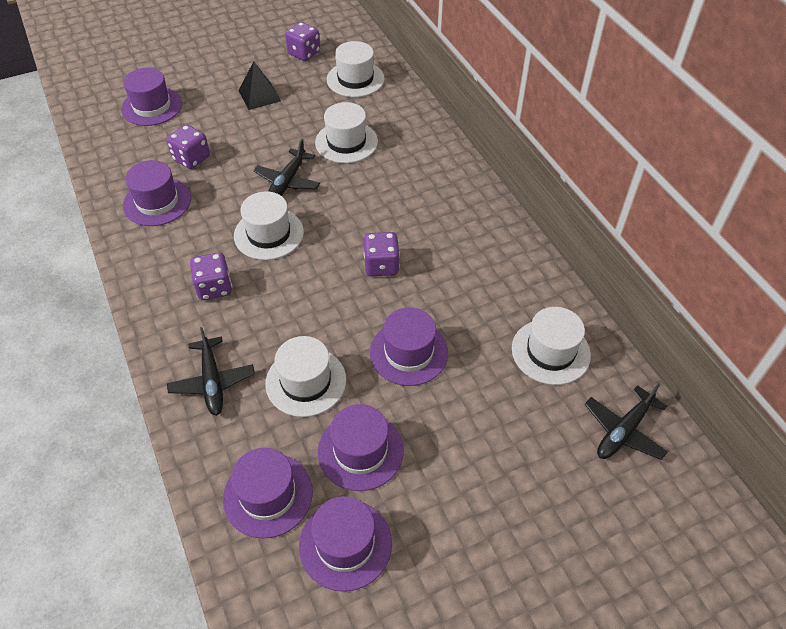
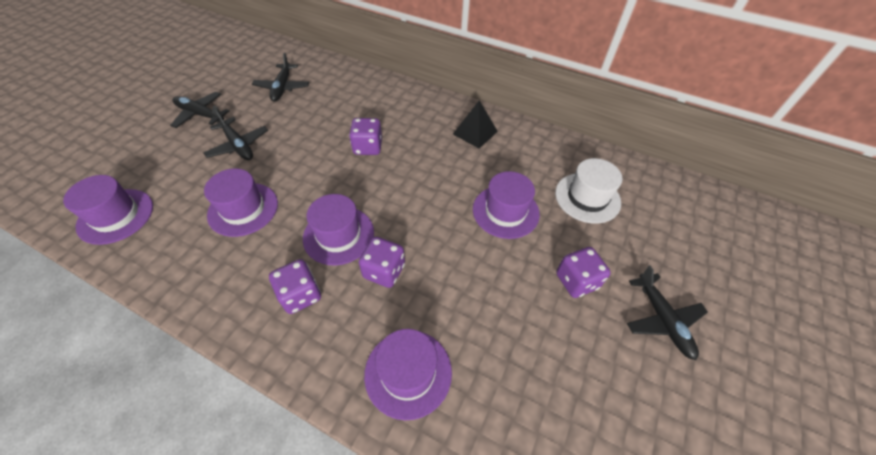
black plane: [167,327,255,416] [253,139,320,195] [585,383,668,460] = 3 -> [170,92,230,128] [203,110,268,160] [252,53,309,102] [627,265,708,360] = 4
purple hat: [121,68,182,126] [123,160,191,226] [223,448,313,539] [299,496,392,592] [318,404,404,491] [370,307,448,386] = 6 -> [63,175,153,245] [204,169,278,237] [303,194,374,265] [364,329,452,420] [473,171,540,239] = 5
white hat: [234,191,304,260] [265,336,346,417] [315,102,378,163] [327,41,385,97] [512,307,591,385] = 5 -> [555,158,622,224] = 1

